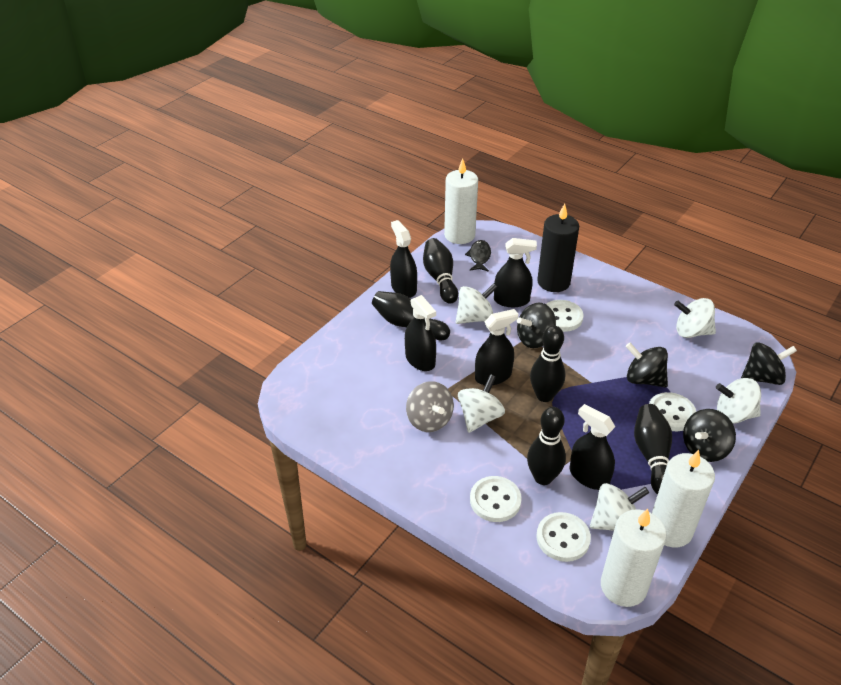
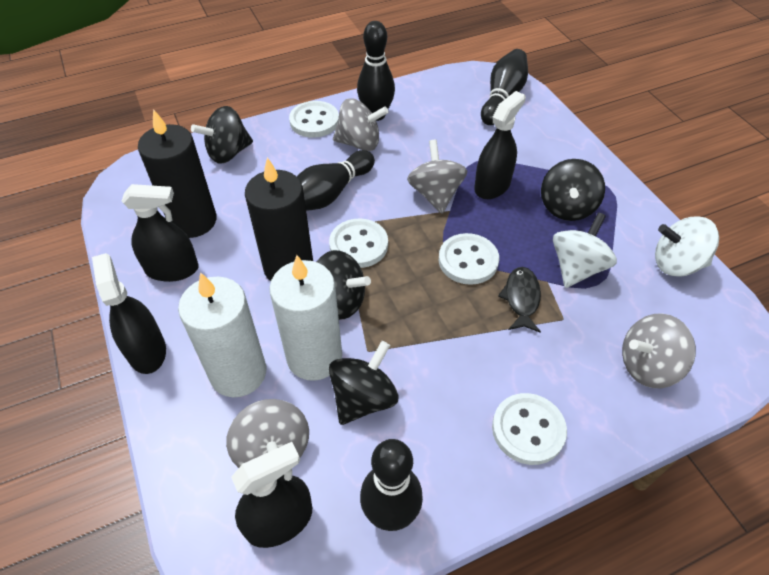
black bowling pin: [372,291,450,340] [423,238,458,304] [527,407,566,485] [530,326,565,402] [634,404,672,495] = 5 -> [297,150,375,211] [357,21,395,121] [360,439,423,531] [481,49,528,125] = 4
black candle: [537,204,579,292] = 1 -> [138,109,217,238] [245,157,313,281] = 2
black spray bottle: [390,220,417,298] [405,295,436,371] [475,309,519,385] [494,238,537,307] [569,404,615,490] = 5 -> [92,253,166,374] [122,184,198,282] [231,442,312,548] [474,91,526,199] = 4
grey spinning top: [406,381,454,432] = 1 -> [226,399,309,468] [333,98,389,151] [407,140,467,214] [622,313,696,388] = 4
white candle: [444,158,478,244] [601,509,667,607] [652,450,715,547] = 3 -> [178,272,266,397] [269,255,342,381] = 2
white spinning top: [456,283,498,324] [458,374,505,433] [590,483,649,531] [674,298,716,338] [716,378,761,424] = 5 -> [553,212,617,288] [655,216,719,277] = 2

